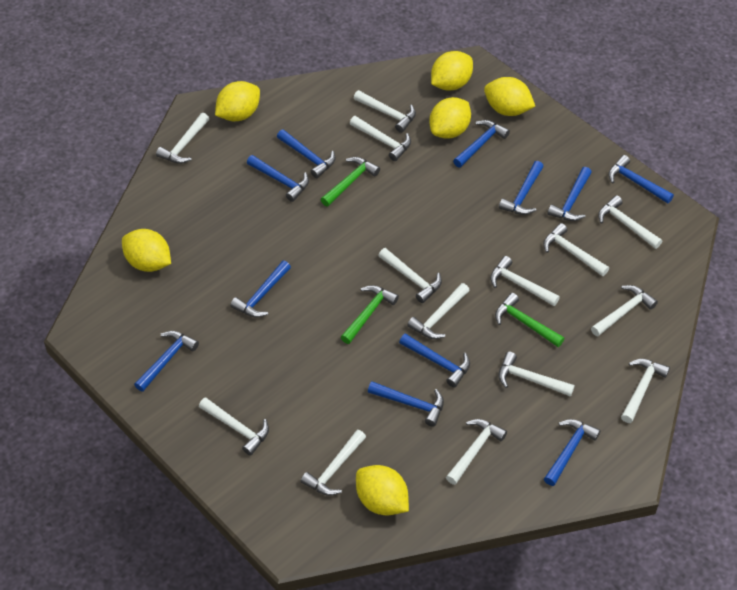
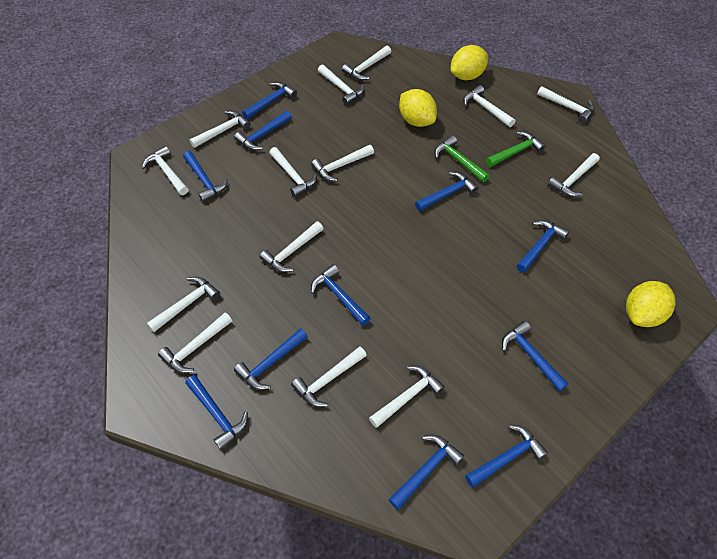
green hammer: [321,157,380,207] [341,285,399,344] [495,293,565,347] = 3 -> [435,135,490,182] [486,132,546,167] = 2
yellow lemon: [122,229,171,272] [215,81,260,121] [356,465,409,515] [429,97,471,139] [431,51,473,91] [484,77,535,116] = 6 -> [399,89,437,127] [450,45,488,80] [626,281,676,327] = 3

